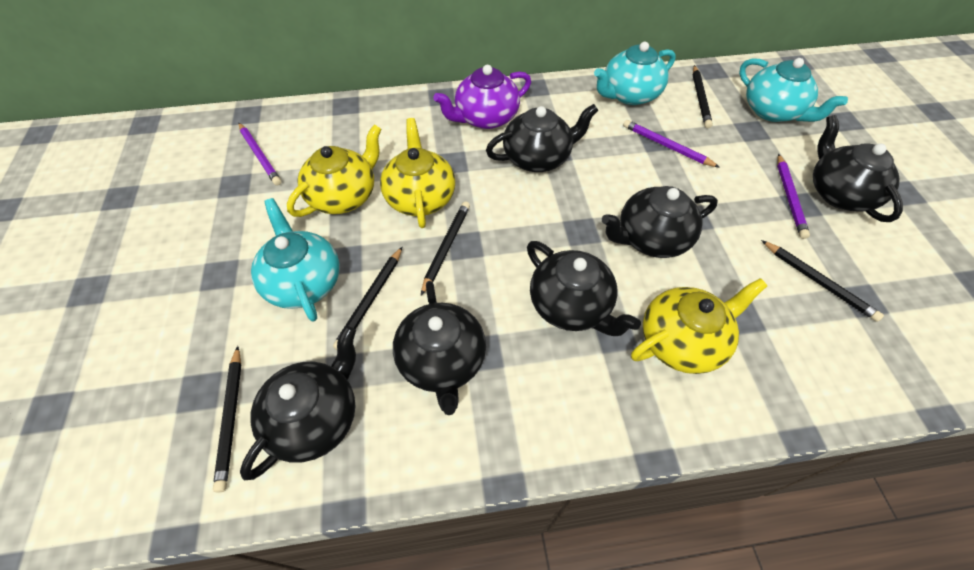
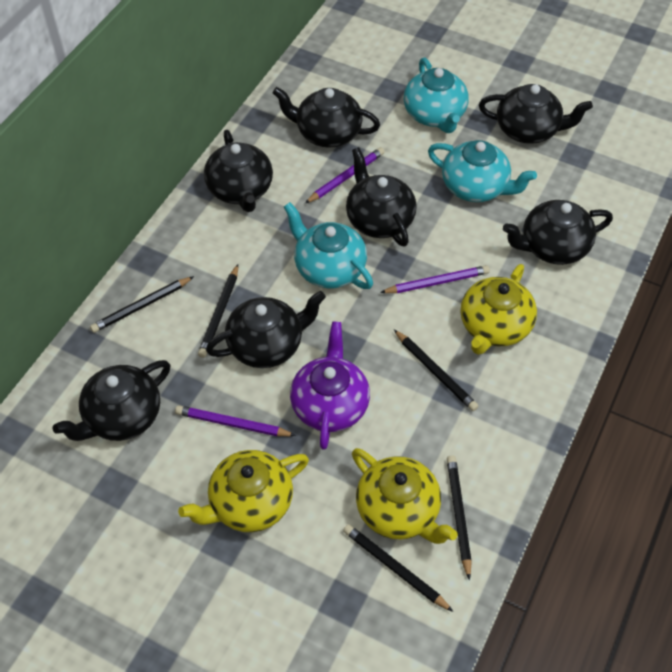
black teapot: [240,326,356,480] [393,281,486,415] [486,104,599,172] [527,241,641,336] [602,186,718,258] [813,115,903,222] = 6 -> [52,360,170,441] [204,130,273,212] [206,291,326,368] [273,87,380,148] [346,147,417,247] [479,84,593,144] [503,200,613,265] = 7

